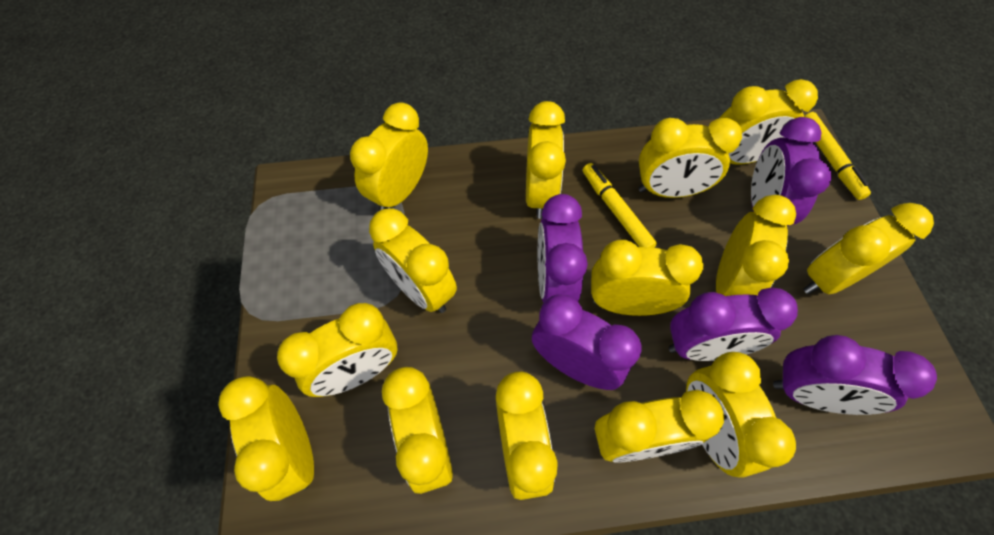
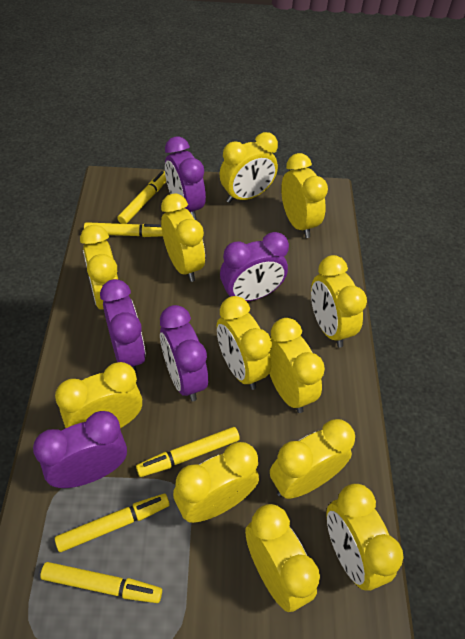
yellow clock: [218,376,314,501] [277,303,397,397] [350,102,428,211] [369,208,457,313] [382,367,453,494] [496,371,557,500] [526,101,566,219] [591,240,703,316] [595,390,724,463] [638,118,742,198] [686,352,796,477] [716,195,796,296] [720,79,818,165] [803,203,934,295] = 14 -> [55,362,142,428] [80,225,118,310] [161,193,205,282] [173,442,259,523] [217,296,272,390] [219,132,278,203] [245,504,320,612] [269,318,325,413] [270,419,355,499] [281,153,328,238] [311,255,367,347] [326,484,404,591] = 12
yellow marker: [583,163,657,248] [804,112,871,200] = 2 -> [40,562,162,603] [55,494,170,552] [84,222,163,237] [117,171,166,224] [136,427,240,477] = 5

